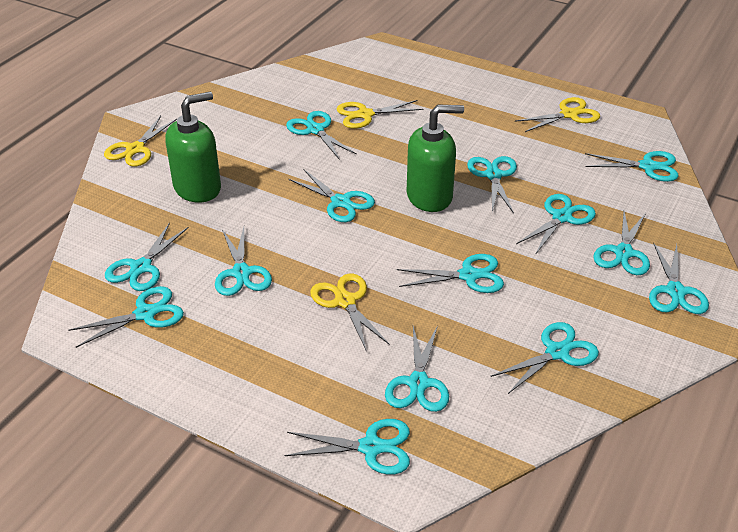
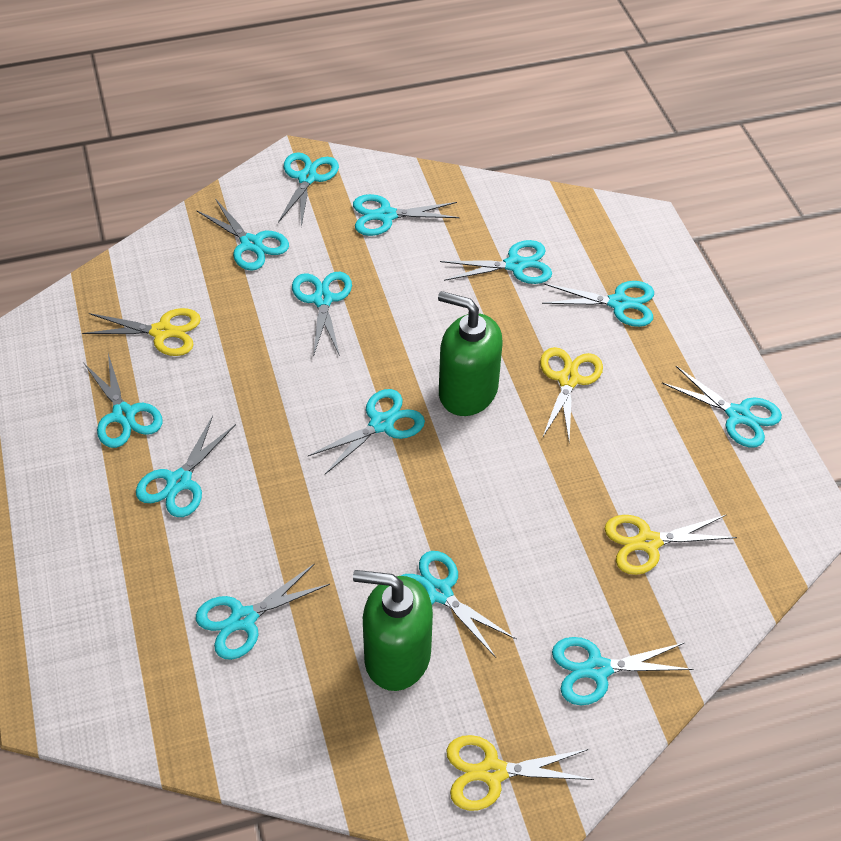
turquoise scissors: [68,286,184,348] [105,222,189,291] [215,227,272,296] [284,419,410,475] [286,111,357,160] [288,169,375,222] [385,325,449,412] [397,254,504,293] [467,156,517,214] [490,322,599,394] [516,194,596,255] [585,151,679,182] [593,211,650,275] [649,243,709,314] = 14 -> [84,354,163,448] [136,416,236,517] [196,199,289,271] [196,563,330,660] [278,152,339,227] [292,272,352,357] [308,389,425,474] [353,194,460,236] [401,551,517,658] [440,240,552,284] [542,281,654,327] [552,637,694,705] [662,366,782,448] = 13

